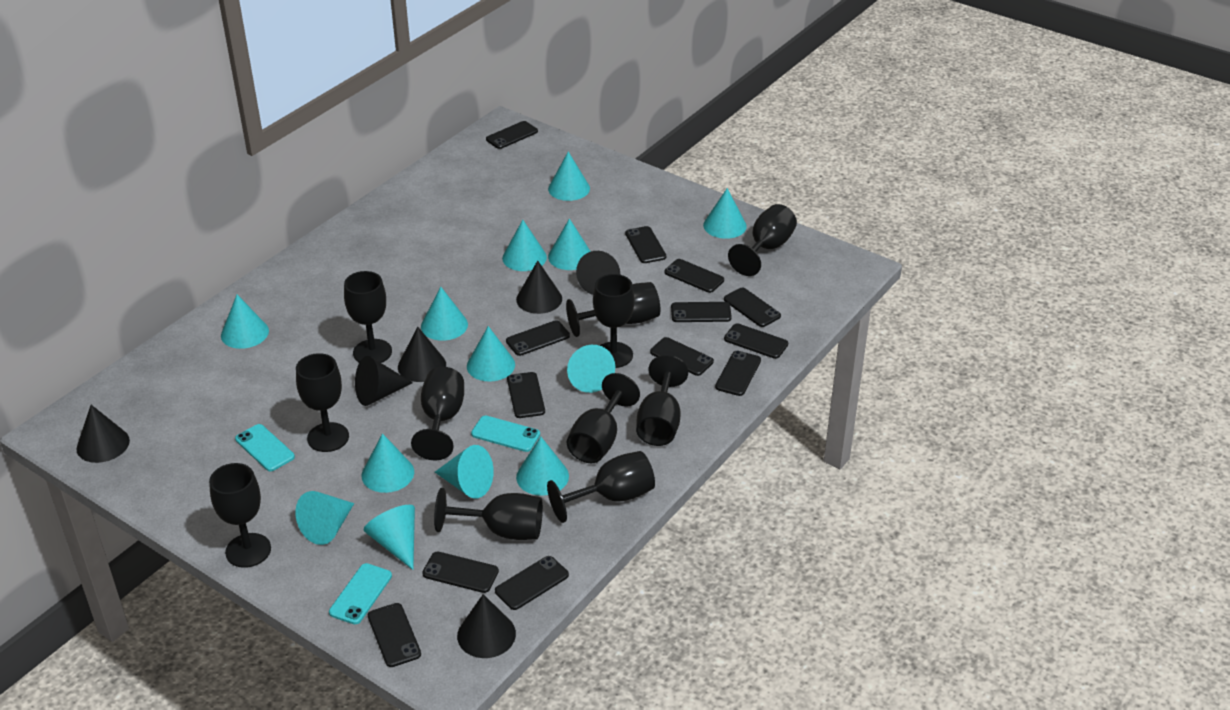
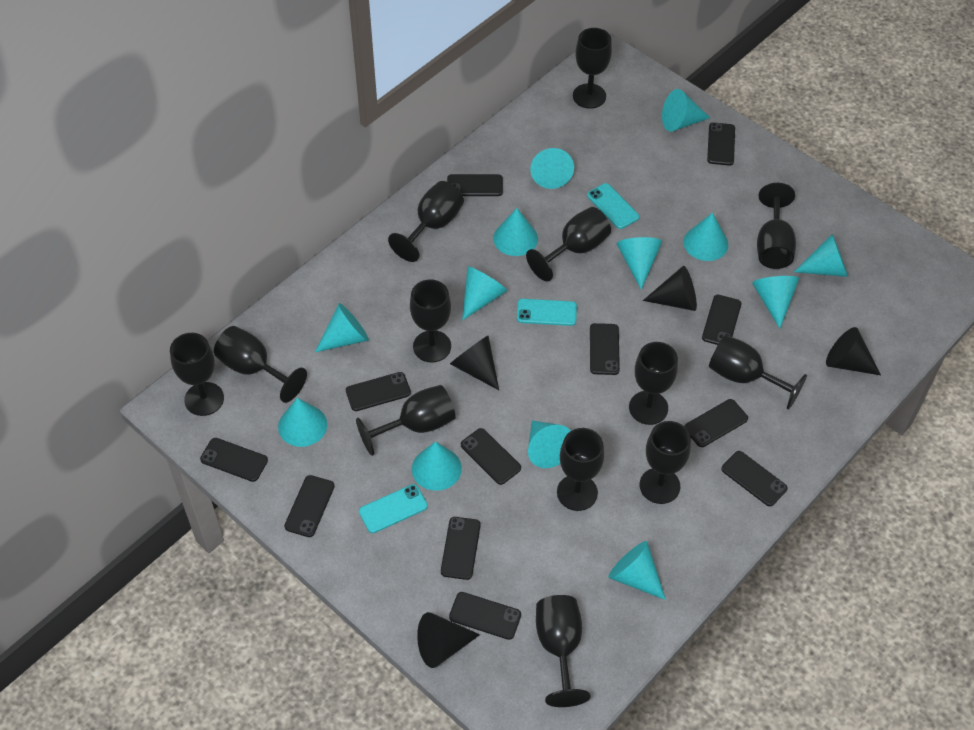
black cone: [76,405,130,463] [355,356,413,406] [398,327,446,382] [457,594,516,658] [516,261,562,314] [576,251,620,295] = 6 -> [417,612,480,668] [450,335,499,390] [643,266,697,311] [826,327,881,375] = 4
black goblet: [209,463,271,568] [296,353,349,452] [344,271,392,363] [411,367,464,460] [434,488,543,540] [547,451,655,523] [566,282,660,337] [567,373,640,463] [593,274,634,368] [636,355,688,446] [728,204,797,276] = 11 -> [170,333,224,416] [214,326,307,403] [356,385,456,456] [388,181,464,262] [410,279,451,362] [526,207,611,282] [536,595,591,707] [557,428,604,511] [573,28,612,109] [629,342,678,425] [640,421,691,504] [709,335,807,410] [757,183,796,269] = 13
black phone: [368,603,421,667] [422,551,499,593] [486,121,538,149] [495,556,569,610] [506,320,570,356] [507,372,545,418] [625,226,666,263] [650,337,714,376] [665,259,724,293] [671,302,732,322] [715,351,761,396] [724,288,781,327] [724,323,788,359] = 13 -> [200,438,268,482] [284,475,335,537] [346,372,411,411] [441,517,481,580] [447,174,503,196] [449,592,521,640] [461,428,521,485] [590,323,620,375] [684,399,748,447] [702,295,741,345] [707,122,735,166] [721,451,788,506] = 12

